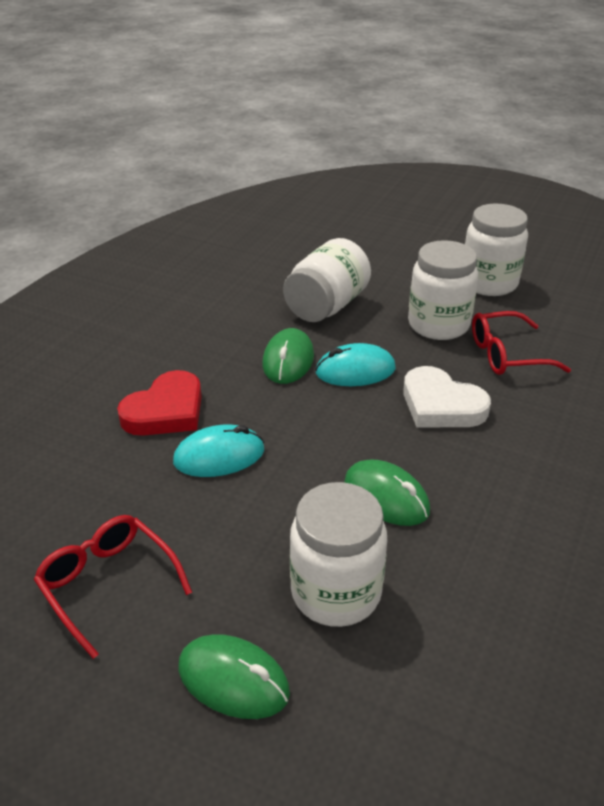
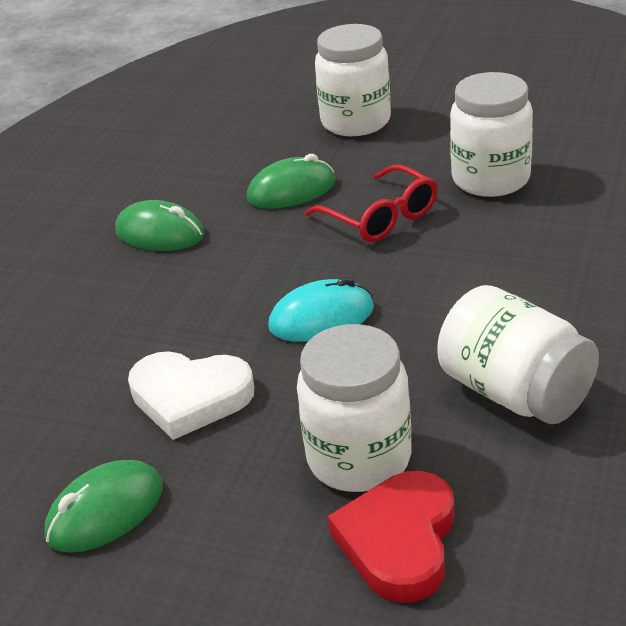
red glasses: [34,515,192,659] [472,311,571,375] = 2 -> [305,165,438,242] = 1
turquoise mouse: [173,424,264,477] [315,343,396,386] = 2 -> [268,277,374,342] = 1

